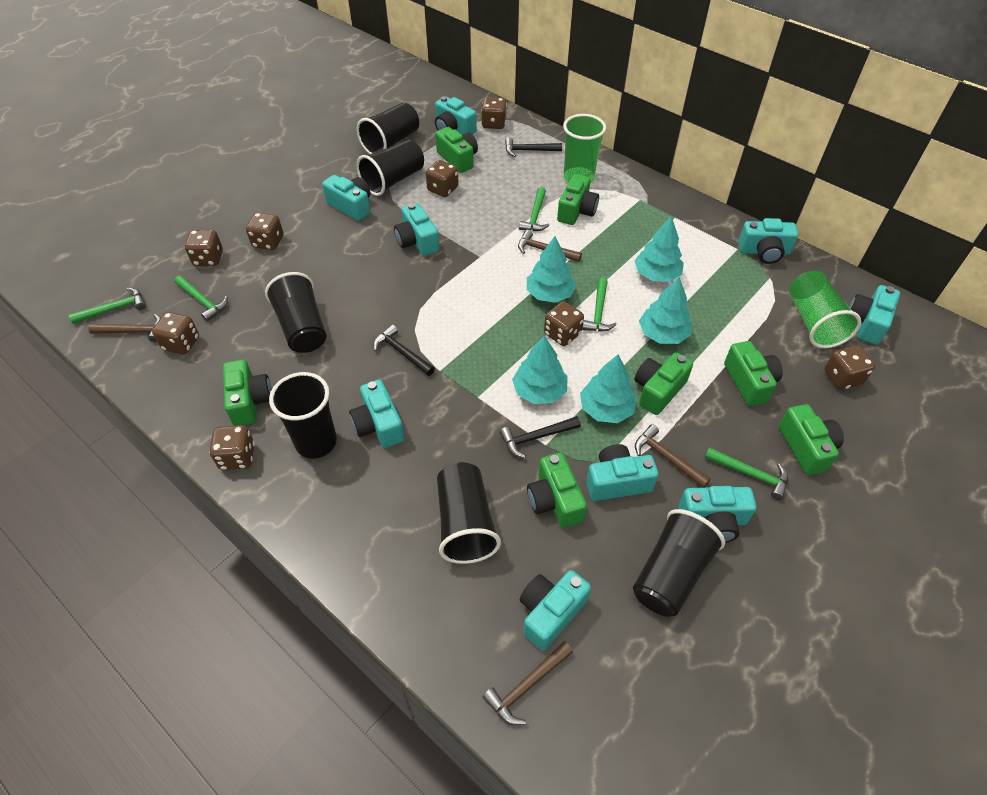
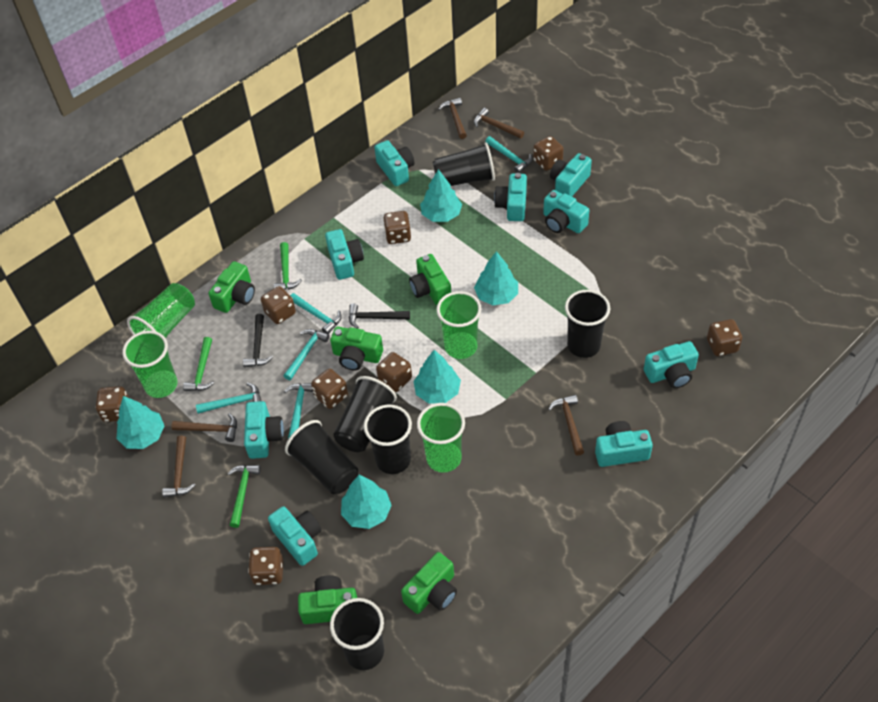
black hammer: [373,325,435,376] [500,416,581,458] [505,137,562,157] = 3 -> [243,314,273,368] [349,303,410,329] = 2
brown hammer: [88,314,161,342] [483,641,573,725] [518,230,582,262] [635,424,711,488] = 4 -> [162,435,195,498] [171,413,237,442] [438,98,467,139] [474,108,524,139] [548,395,584,456] = 5
green camera: [223,359,272,426] [435,127,478,173] [527,453,587,528] [557,174,599,225] [634,352,693,415] [724,341,783,406] [779,404,844,475] = 7 -> [208,261,255,313] [298,575,358,624] [330,327,383,371] [401,552,457,614] [409,254,451,305] = 5
green cup: [563,114,606,184] [789,271,861,348] = 2 -> [122,331,178,398] [127,283,195,338] [417,403,465,473] [437,291,481,359] = 4
green hammer: [69,288,146,324] [174,276,228,322] [519,187,549,231] [582,278,617,332] [705,447,788,500] = 5 -> [183,337,214,391] [228,465,261,528] [274,242,302,290] = 3
turquoise hammer: none = 0 -> [196,383,261,414] [284,329,329,380] [284,383,313,438] [290,293,342,334] [485,136,532,173] = 5

